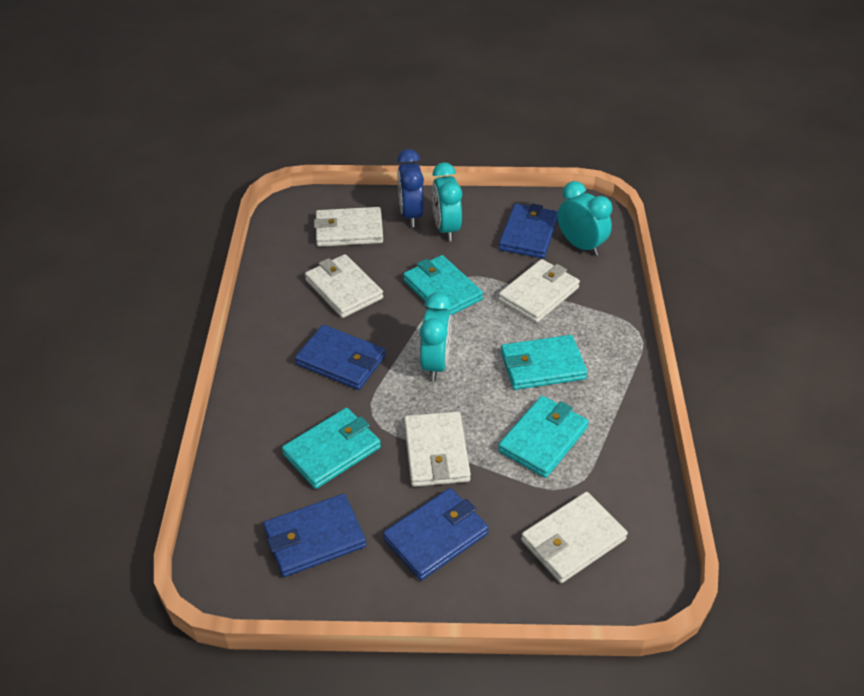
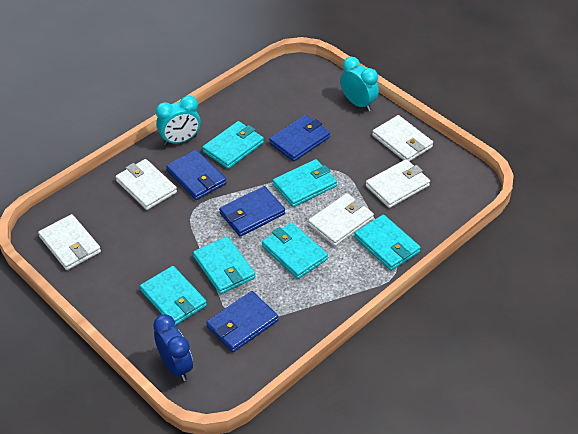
turquoise clock: [420,292,452,381] [432,162,462,241] [558,181,612,256] = 3 -> [156,95,201,145] [340,57,379,111] = 2
turquoise wallet: [282,408,381,489] [403,255,483,315] [498,396,589,478] [501,335,588,390] = 4 -> [140,266,207,326] [193,236,255,294] [202,121,264,169] [262,222,328,279] [273,159,337,207] [354,215,421,271] = 6

